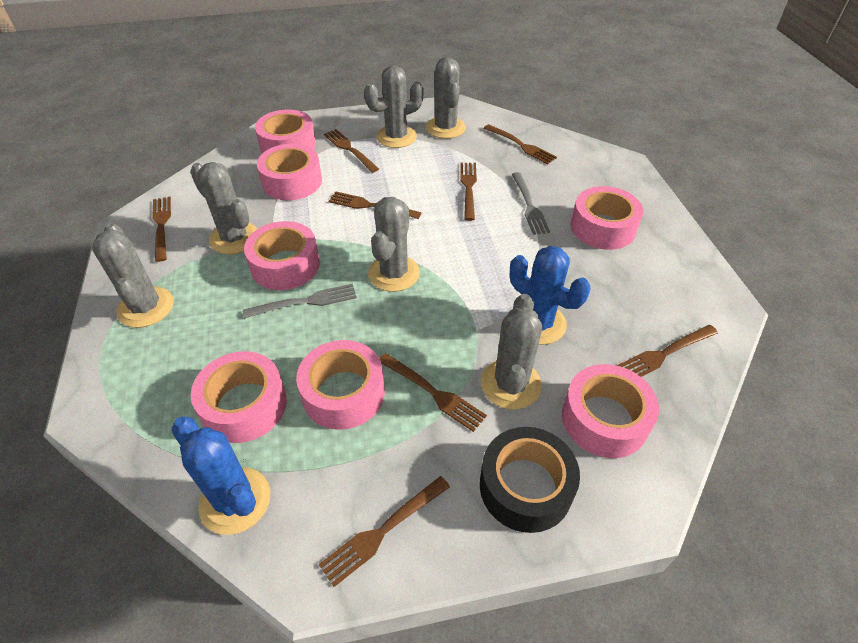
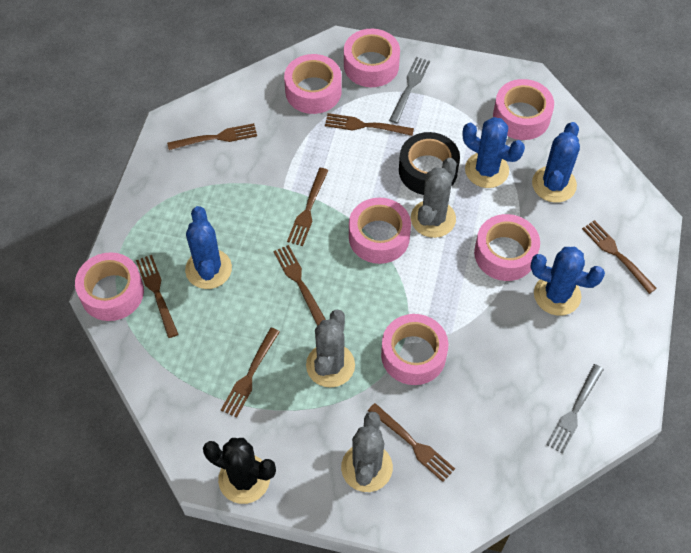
black cactus: none = 0 -> [203,438,276,504] = 1
blue cactus: [171,417,270,535] [510,246,591,345] = 2 -> [185,206,232,289] [463,117,525,188] [530,247,605,316] [532,122,580,203] = 4
grey cactus: [92,223,174,328] [190,162,257,254] [364,65,424,148] [368,197,420,292] [426,57,466,139] [481,294,542,409] = 6 -> [306,310,355,387] [341,412,393,492] [411,158,457,238] = 3

